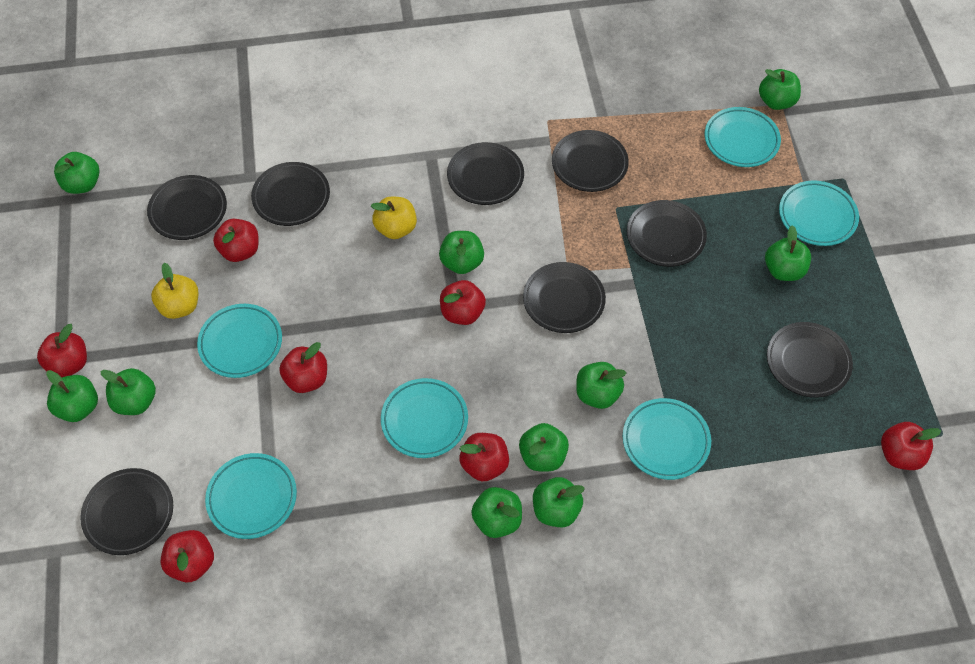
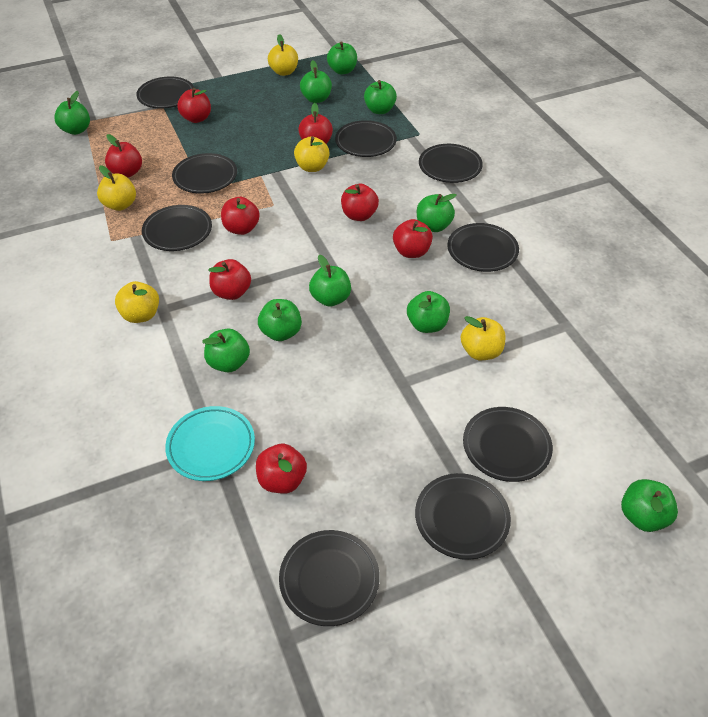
black plate: [80,468,173,555] [147,175,227,240] [251,162,330,226] [447,142,524,205] [523,262,606,333] [552,130,629,192] [627,200,707,267] [767,322,853,398] = 8 -> [136,77,194,108] [142,205,212,251] [172,153,237,194] [279,530,380,626] [335,120,397,157] [415,473,511,560] [419,144,483,183] [447,223,519,272] [463,407,553,482] = 9
red apple: [37,324,87,378] [160,530,214,582] [213,219,259,262] [279,342,327,393] [440,280,486,325] [459,433,509,481] [881,422,941,470] = 7 -> [105,134,142,178] [177,88,211,123] [209,259,251,300] [221,197,260,235] [256,443,307,494] [298,103,333,144] [341,184,379,221] [393,219,433,258] = 8
turquoise plate: [197,304,282,378] [205,453,297,539] [381,378,468,458] [623,398,711,480] [705,107,781,167] [779,181,859,246] = 6 -> [165,406,255,481] = 1
yellow apple: [151,263,198,319] [371,197,417,239] = 2 -> [97,165,136,211] [115,281,159,323] [268,34,298,76] [294,136,330,172] [461,316,506,360] = 5

